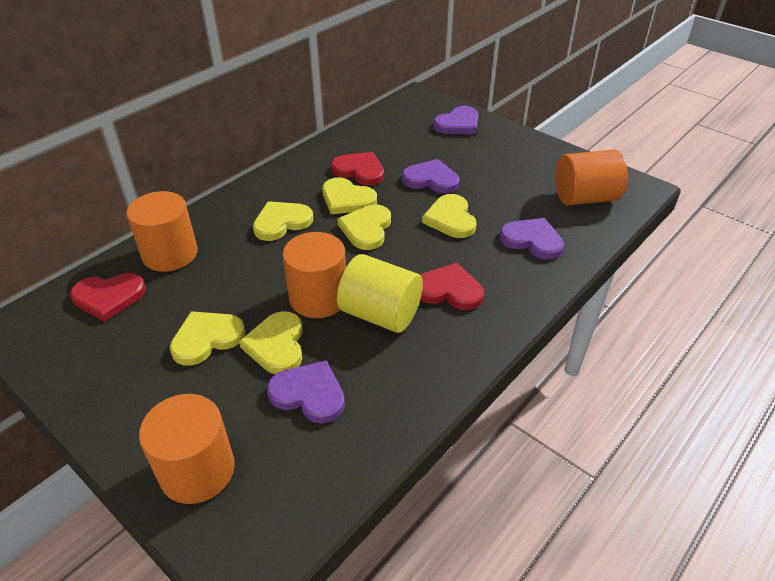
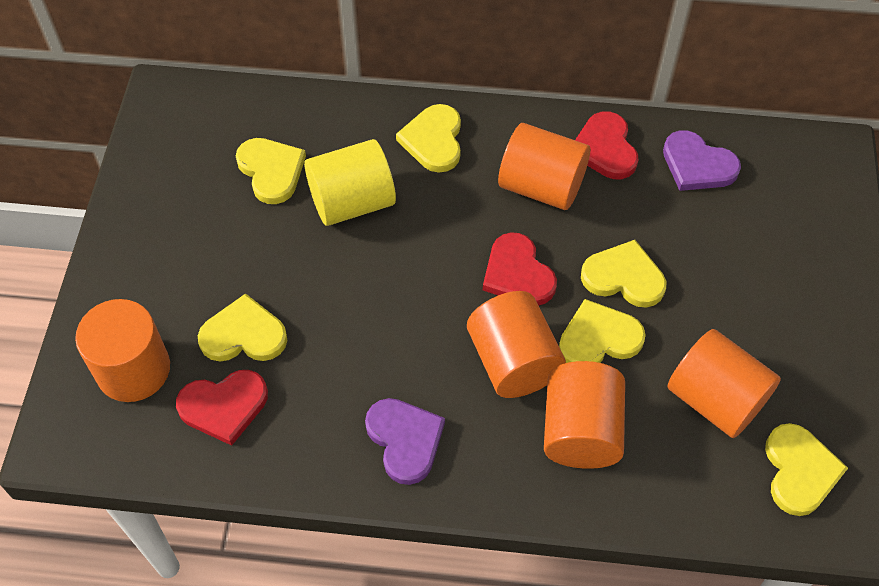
orange cylinder: [126,191,198,272] [139,394,235,504] [283,232,346,318] [555,150,628,206] = 4 -> [75,299,170,402] [467,291,566,398] [498,123,590,210] [544,361,625,469] [667,329,781,438] = 5
purple heart: [267,360,345,424] [402,159,459,193] [433,106,478,134] [499,218,564,260] = 4 -> [365,398,445,485] [663,130,741,191] = 2

